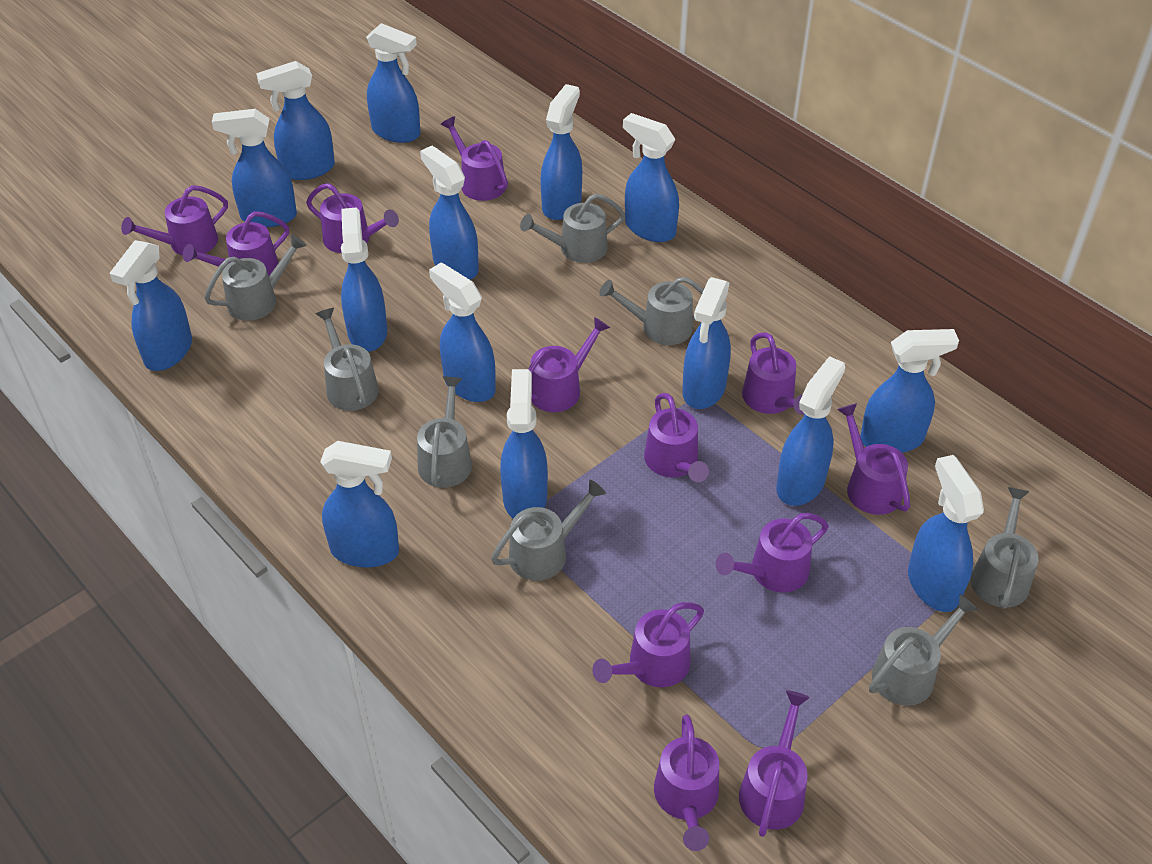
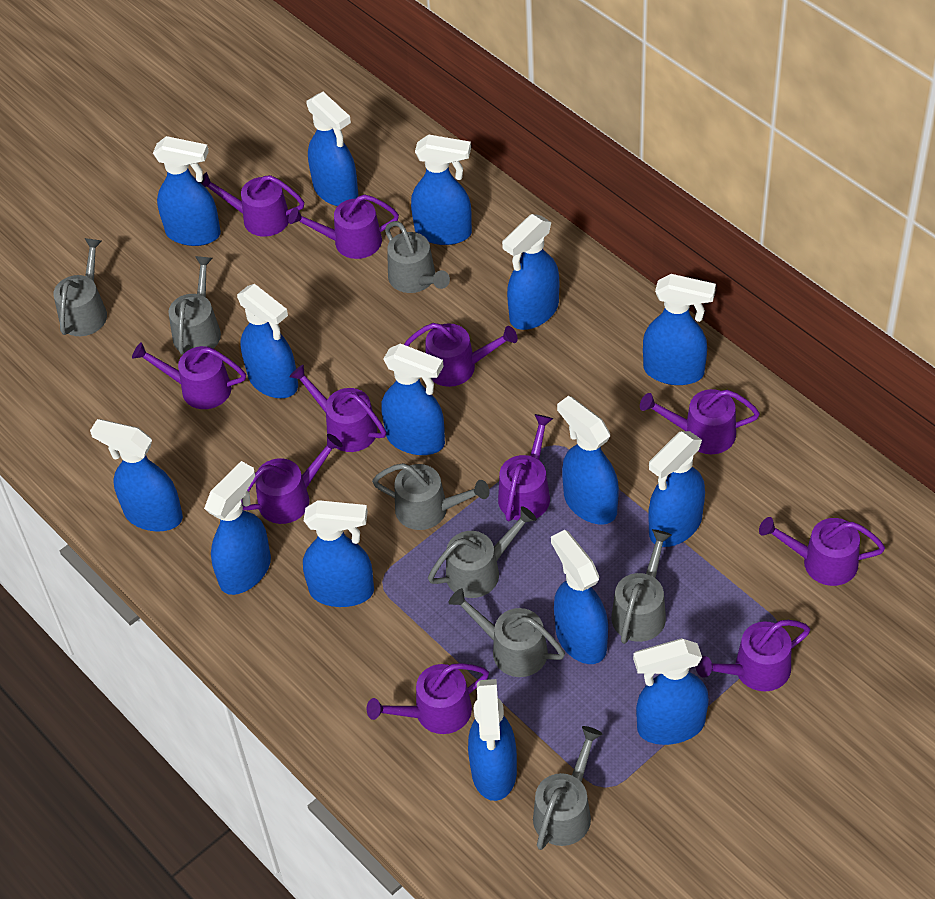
purple watering can: [121,185,228,255] [183,211,289,276] [306,183,399,253] [440,116,508,201] [529,317,610,412] [592,602,704,687] [644,393,709,482] [654,714,719,851] [716,513,829,593] [739,690,810,837] [742,332,805,415] [837,403,910,515] = 12 -> [132,342,246,409] [200,172,304,237] [241,434,343,524] [288,194,399,259] [289,364,386,452] [367,663,489,734] [404,323,518,387] [498,414,553,521] [640,389,760,454] [696,620,810,691] [759,517,885,586] = 11

